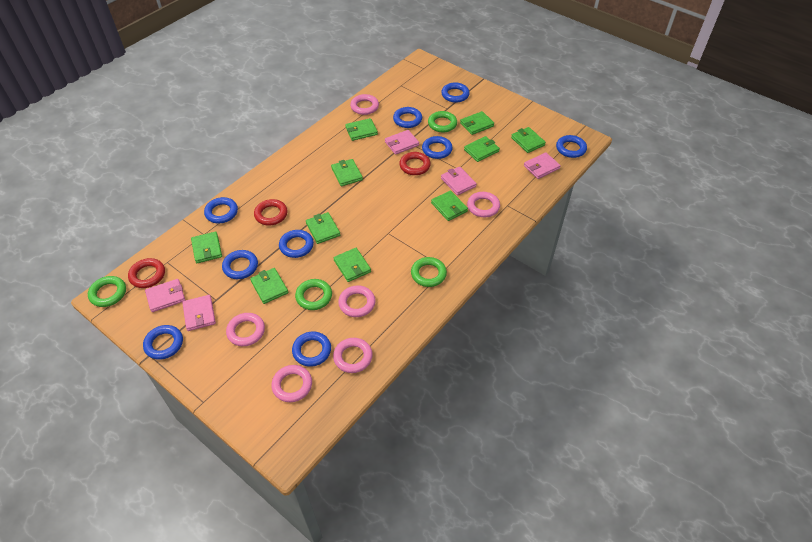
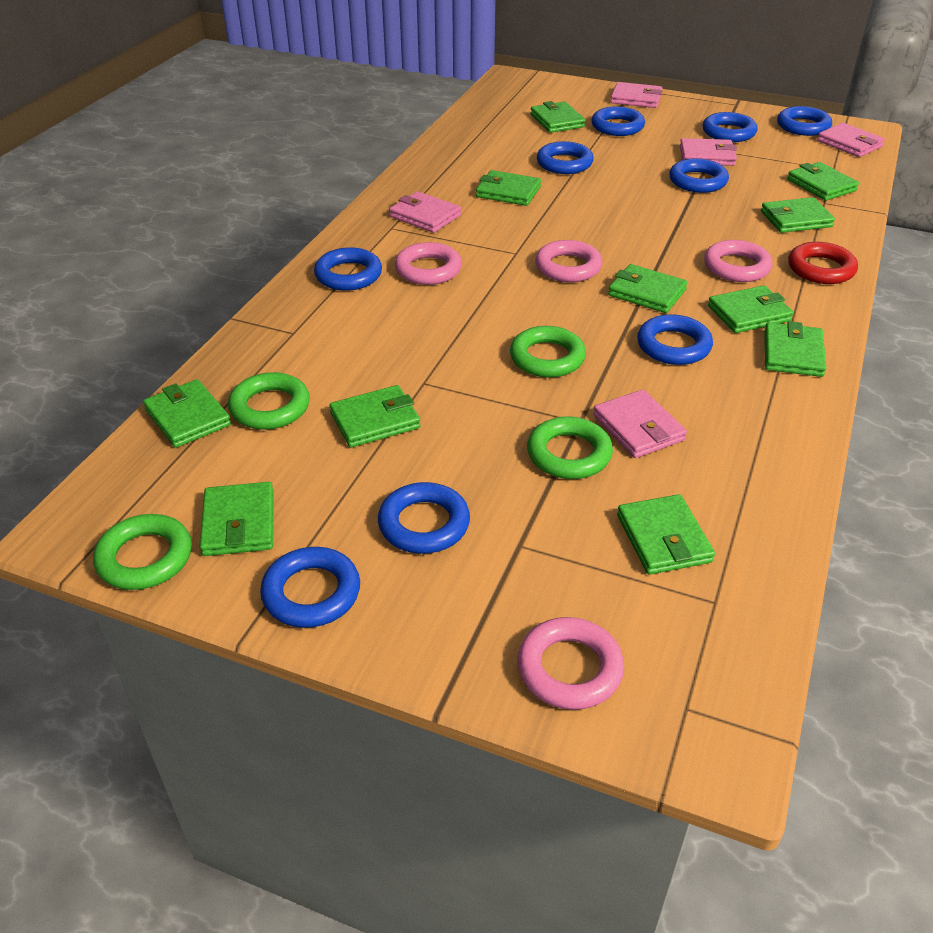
green wallet: [191,231,222,263] [250,268,288,304] [306,212,340,244] [331,159,363,186] [333,248,371,282] [345,118,378,141] [431,190,468,221] [460,111,494,135] [464,136,500,162] [511,127,546,153] = 10 -> [143,379,231,448] [200,482,274,556] [330,385,421,447] [476,170,541,206] [530,101,586,133] [608,264,688,313] [617,494,715,575] [708,285,794,333] [761,197,835,233] [764,321,826,377] [787,162,859,201] = 11
pink ring: [226,313,265,346] [271,365,312,402] [333,338,373,373] [338,285,376,317] [350,94,379,115] [467,192,500,218] = 6 -> [395,242,462,285] [517,617,624,710] [535,240,603,282] [704,240,773,282] = 4
red ring: [128,258,165,288] [254,199,288,226] [399,152,431,175] = 3 -> [788,242,858,284] = 1

